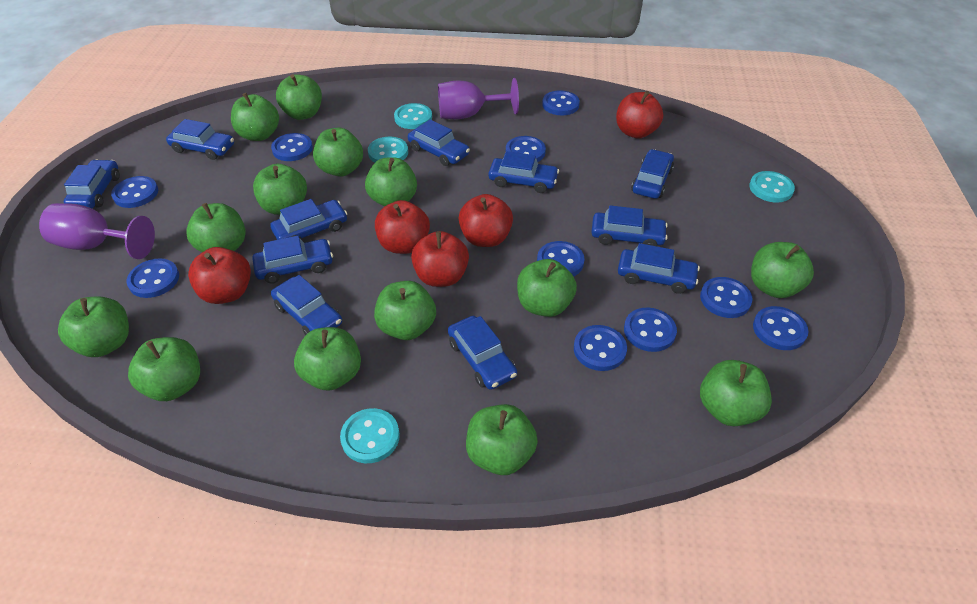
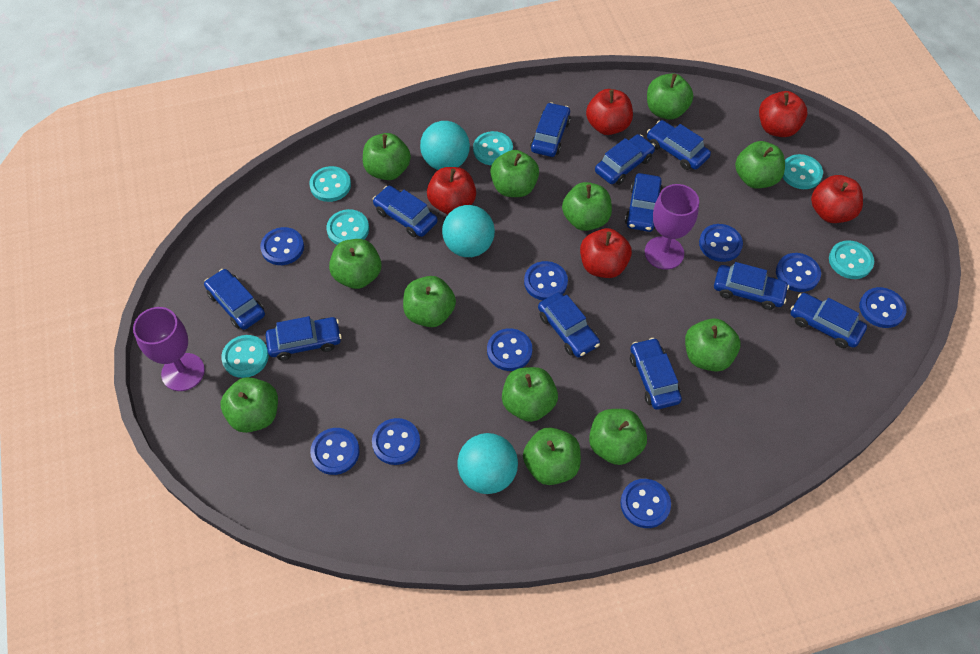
blue button: [111,176,158,208] [127,258,179,298] [271,133,313,161] [506,136,546,162] [537,241,585,277] [542,90,580,115] [574,325,627,371] [624,307,677,352] [700,277,752,318] [753,306,809,350] = 10 -> [260,227,304,265] [310,428,360,475] [372,418,420,465] [487,328,532,371] [524,261,568,300] [620,479,671,528] [699,224,743,262] [776,253,821,292] [859,287,907,328] = 9
green apple: [58,296,129,357] [128,337,200,401] [186,203,246,252] [231,93,279,141] [253,164,307,215] [276,74,322,120] [294,327,361,391] [313,128,363,177] [365,157,417,206] [374,281,436,340] [466,404,538,475] [517,259,577,317] [700,360,772,426] [751,242,814,298] = 14 -> [220,377,278,433] [329,239,381,289] [363,133,411,180] [403,276,456,327] [490,150,539,197] [502,367,558,422] [523,427,581,485] [562,182,612,231] [589,409,647,465] [647,73,693,120] [685,318,740,372] [735,141,785,188] = 12
turquoise ball: none = 0 -> [420,121,470,170] [442,205,495,257] [457,433,518,494] = 3
turquoise button: [340,408,400,463] [368,137,408,163] [394,103,432,129] [749,171,795,202] = 4 -> [221,335,269,378] [309,166,351,202] [326,209,369,245] [473,131,513,165] [783,154,823,189] [829,240,874,279] = 6

